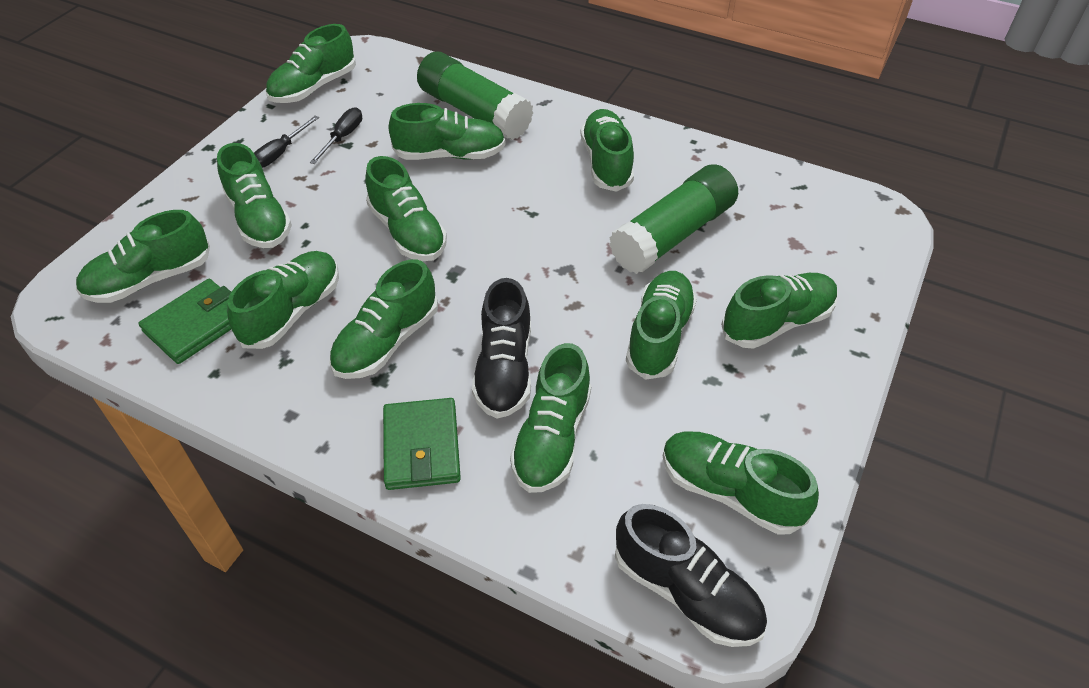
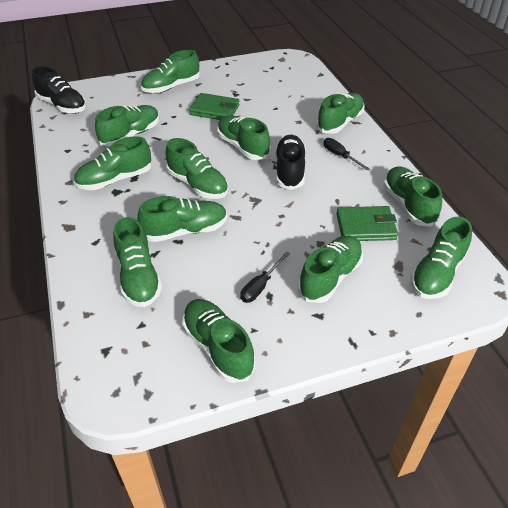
green glue stick: [417,51,533,140] [609,165,738,274] = 2 -> none = 0

